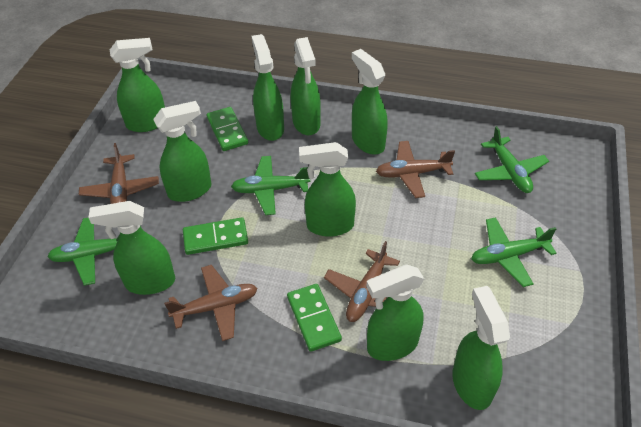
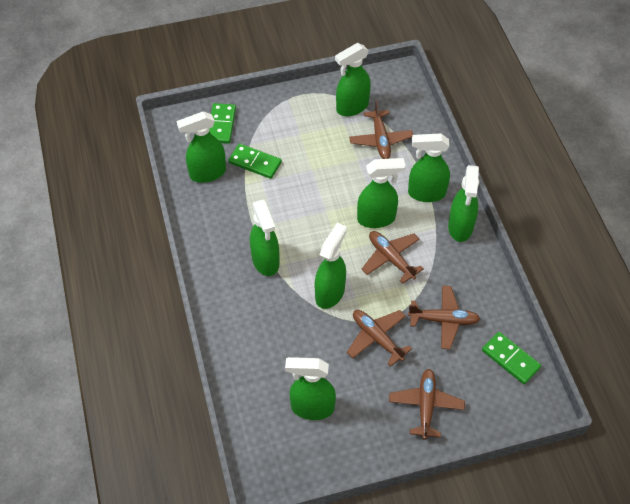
brown plane: [79,143,159,204] [164,265,258,341] [324,241,400,322] [376,141,455,198] = 4 -> [347,310,412,366] [349,101,413,159] [361,231,424,284] [389,369,465,440] [408,285,480,349] = 5
green plane: [47,218,120,286] [231,156,310,215] [471,217,557,287] [475,126,549,193] = 4 -> none = 0
green spray bottle: [88,201,175,295] [110,38,165,132] [153,101,212,202] [252,34,284,141] [291,37,321,135] [299,142,356,237] [352,49,388,155] [367,265,424,361] [452,286,510,410] = 9 -> [177,111,226,183] [250,200,279,276] [285,357,336,420] [315,223,347,309] [335,43,371,116] [357,158,405,228] [408,133,450,202] [448,165,479,242] = 8

